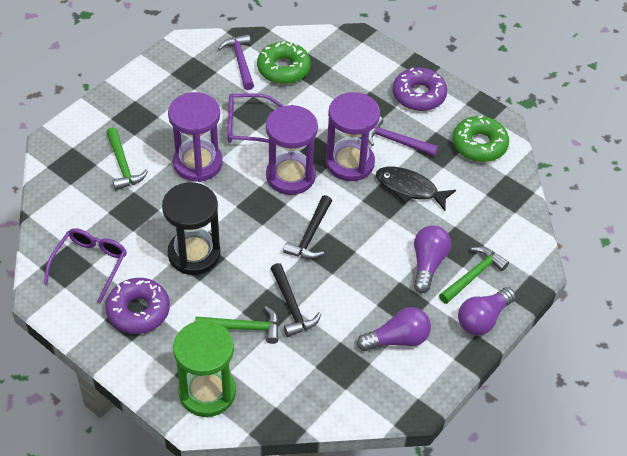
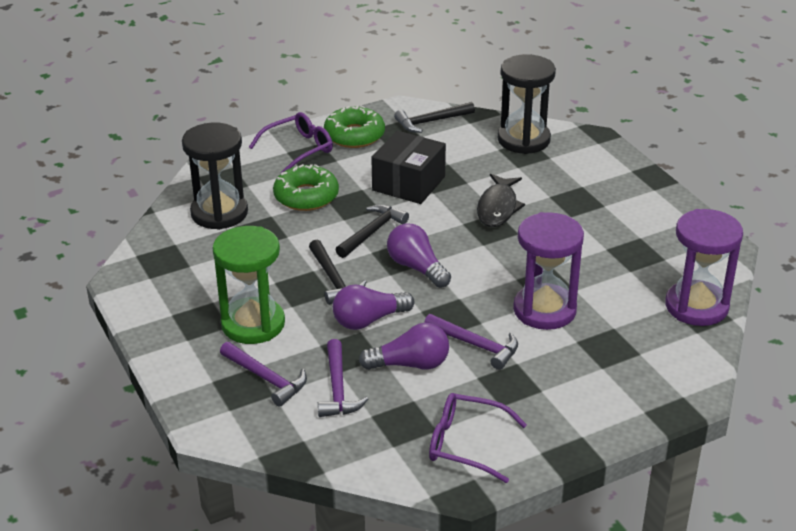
black box: none = 0 -> [371,131,446,204] = 1
black hammer: [270,263,321,337] [283,195,332,259] = 2 -> [309,240,366,305] [336,204,409,258] [394,102,475,133] = 3
black hourglass: [162,182,221,275] = 1 -> [182,122,248,230] [498,54,556,154] = 2
green hammer: [106,127,148,190] [195,306,279,344] [439,247,509,304] = 3 -> none = 0
purple donut: [105,278,170,334] [393,67,447,111] = 2 -> none = 0
purple hammer: [218,34,254,90] [368,117,438,157] = 2 -> [220,342,307,407] [318,339,368,417] [424,314,518,370] = 3
purple hourglass: [168,92,223,182] [266,105,318,195] [326,92,380,181] = 3 -> [513,212,584,330] [665,209,743,326] = 2

